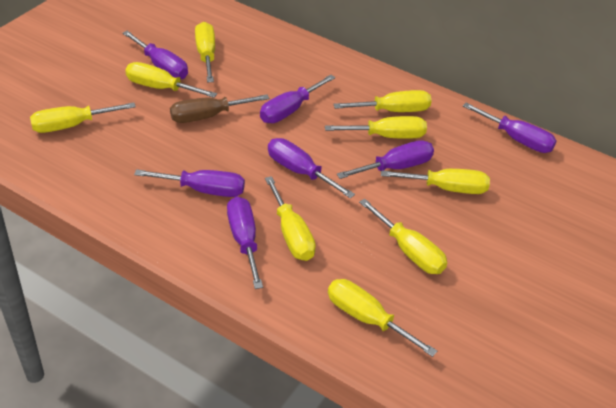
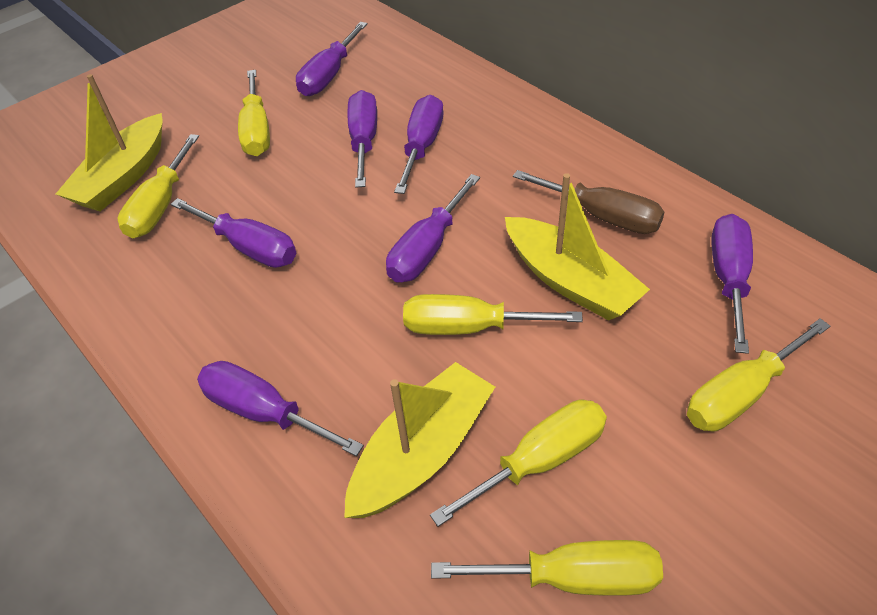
yellow boat: none = 0 -> [56,74,162,211] [344,362,495,518] [505,173,650,321] = 3
yellow screwdriver: [30,102,136,133] [125,62,217,98] [195,22,215,82] [265,176,316,261] [325,116,427,139] [328,279,437,357] [334,90,432,112] [359,199,447,274] [381,169,490,194] = 9 -> [118,134,199,238] [238,70,270,156] [403,294,583,335] [430,400,607,526] [431,540,663,596] [687,318,830,432] = 6

